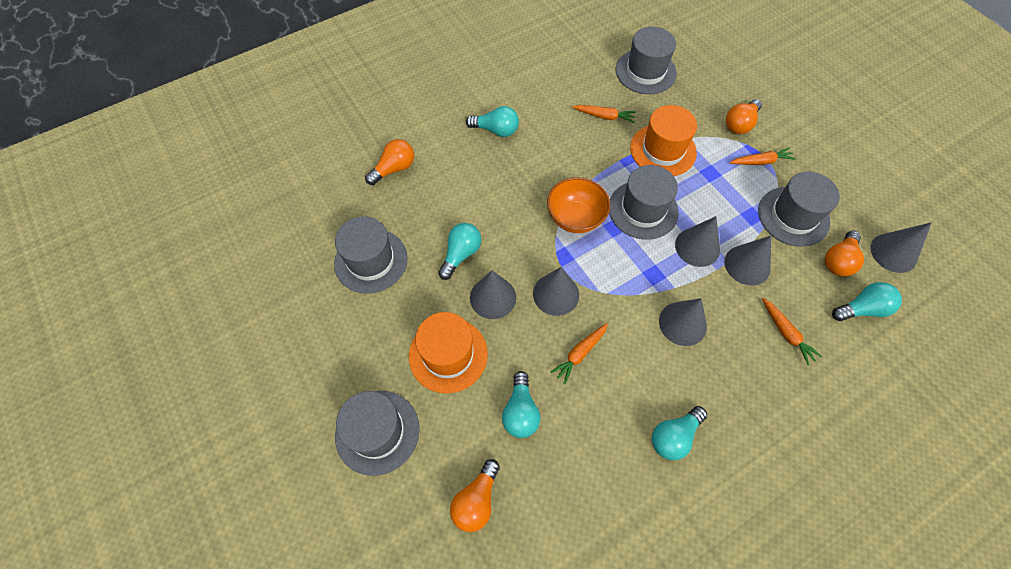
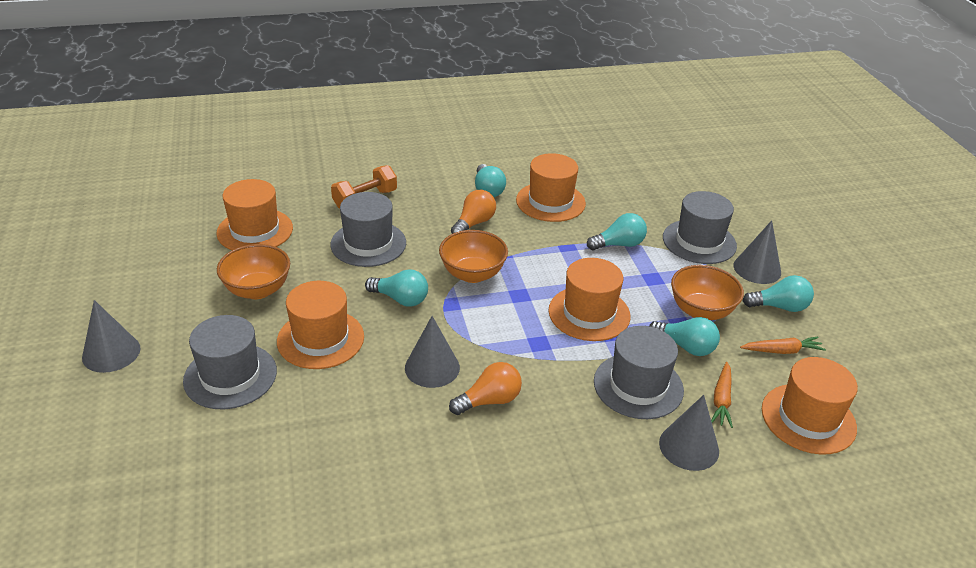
grey cone: [470,271,516,319] [533,267,579,316] [659,298,707,346] [675,216,720,267] [724,236,771,285] [871,222,932,273] = 6 -> [82,300,140,373] [405,316,460,388] [659,395,719,471] [733,220,781,284] = 4
grey hat: [334,216,408,294] [335,391,419,476] [609,165,679,240] [616,27,677,94] [758,172,840,247] = 5 -> [183,315,277,409] [330,192,406,267] [594,326,684,419] [663,191,737,264] = 4
orange bowl: [547,177,610,233] = 1 -> [217,244,290,299] [439,230,508,283] [671,265,744,320] = 3
orange carrot: [551,323,608,384] [572,105,636,123] [729,147,796,165] [762,298,822,365] = 4 -> [711,362,733,428] [740,337,826,354] = 2
orange dumbbell: none = 0 -> [331,165,397,209] = 1
orange hat: [409,312,488,393] [630,105,697,176] = 2 -> [216,179,293,250] [277,281,364,369] [516,153,586,222] [549,258,631,341] [762,357,858,455] = 5
orange light bulb: [365,139,414,185] [450,459,500,532] [726,99,762,134] [825,231,864,276] = 4 -> [449,362,522,415] [451,190,496,234] = 2

